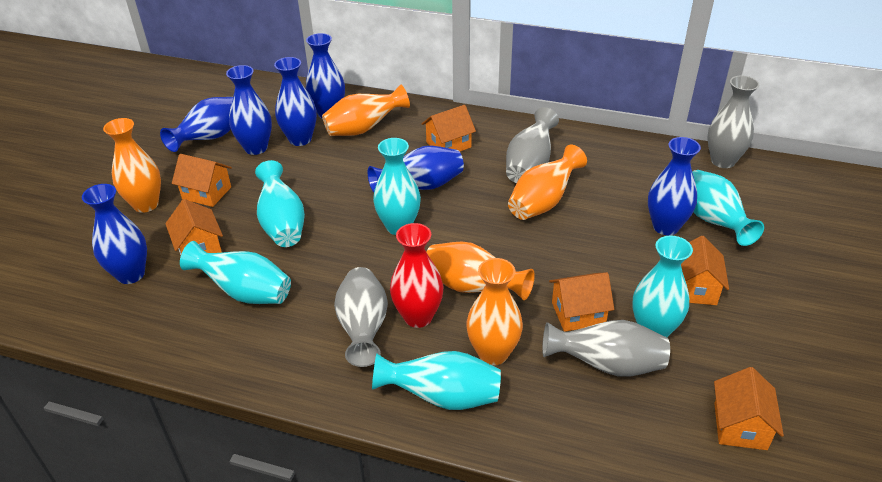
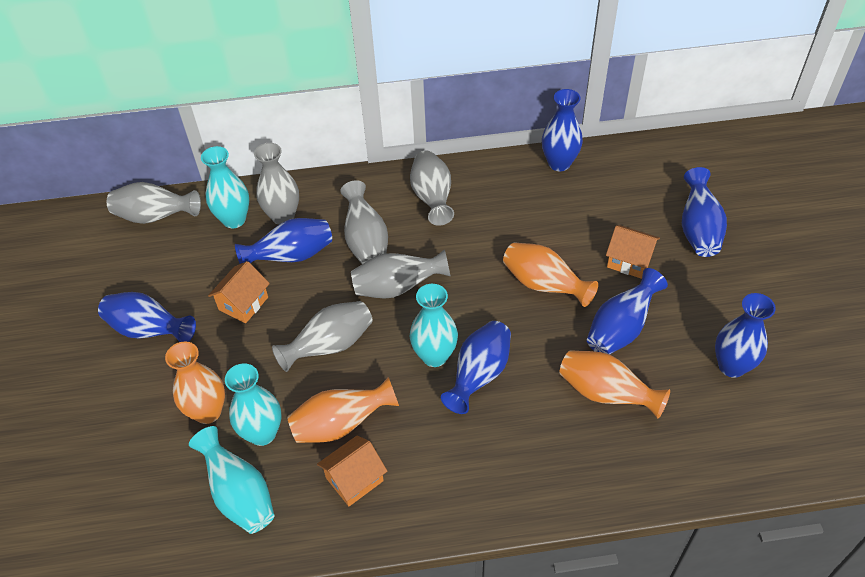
grey vase: [334,267,388,367] [506,107,559,183] [542,320,670,376] [708,76,759,168] = 4 -> [107,182,201,224] [254,143,299,225] [272,301,372,372] [340,180,388,264] [351,249,450,299] [410,151,454,226] = 6
orange house: [165,199,223,255] [172,154,232,207] [422,105,476,152] [549,272,614,332] [681,236,729,305] [714,367,784,450] = 6 -> [208,261,270,323] [317,436,387,506] [606,225,660,279] = 3
orange vase: [103,118,161,213] [322,85,410,136] [426,242,535,300] [466,258,523,365] [508,145,587,220] = 5 -> [165,342,225,424] [287,377,399,443] [503,243,598,307] [559,350,670,418] = 4
red vase: [390,223,443,328] = 1 -> none = 0
turquoise vase: [180,241,291,304] [255,160,305,247] [372,351,501,410] [373,138,421,235] [632,236,693,337] [692,170,764,246] = 6 -> [189,426,275,534] [201,146,249,228] [225,363,281,446] [410,284,458,367] = 4

